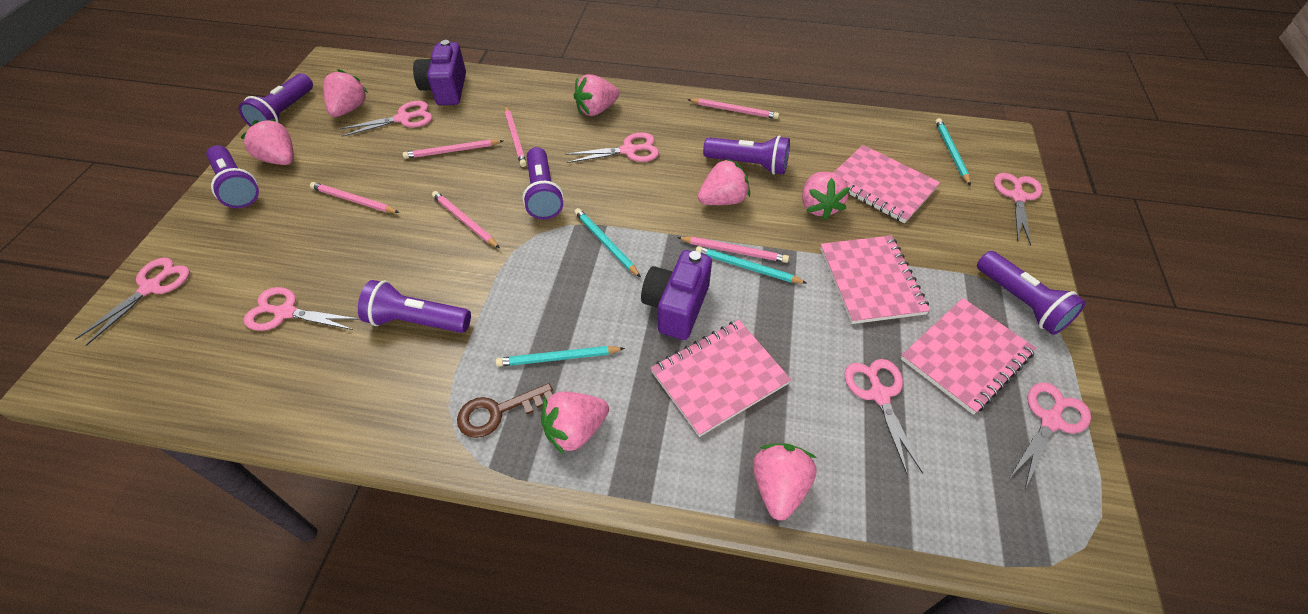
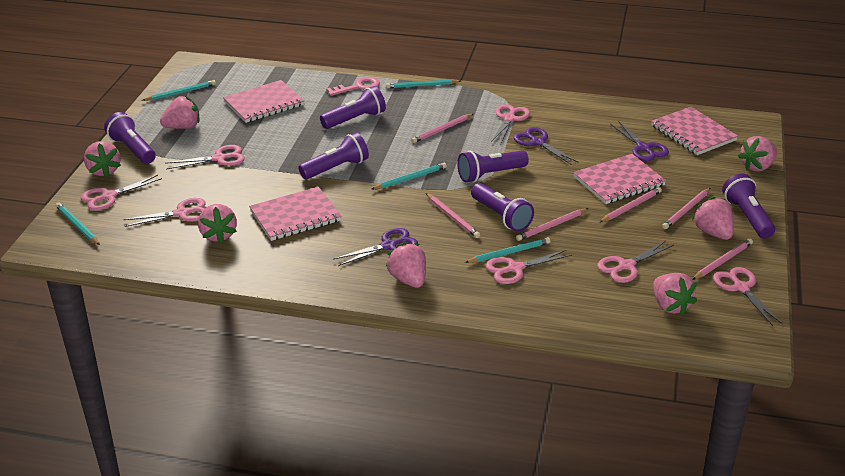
brown key: [457,383,553,438] = 1 -> none = 0
pink key: none = 0 -> [326,77,380,96] = 1
purple camera: [413,40,466,105] [641,250,712,340] = 2 -> none = 0
purple scissors: none = 0 -> [334,228,418,266] [514,127,578,165] [610,121,669,161] = 3
turquoise pencil: [496,346,625,367] [574,208,641,277] [696,246,807,284] [935,118,971,186] = 4 -> [55,202,100,245] [142,80,216,101] [372,163,447,189] [386,79,461,88] [465,237,551,263] = 5

